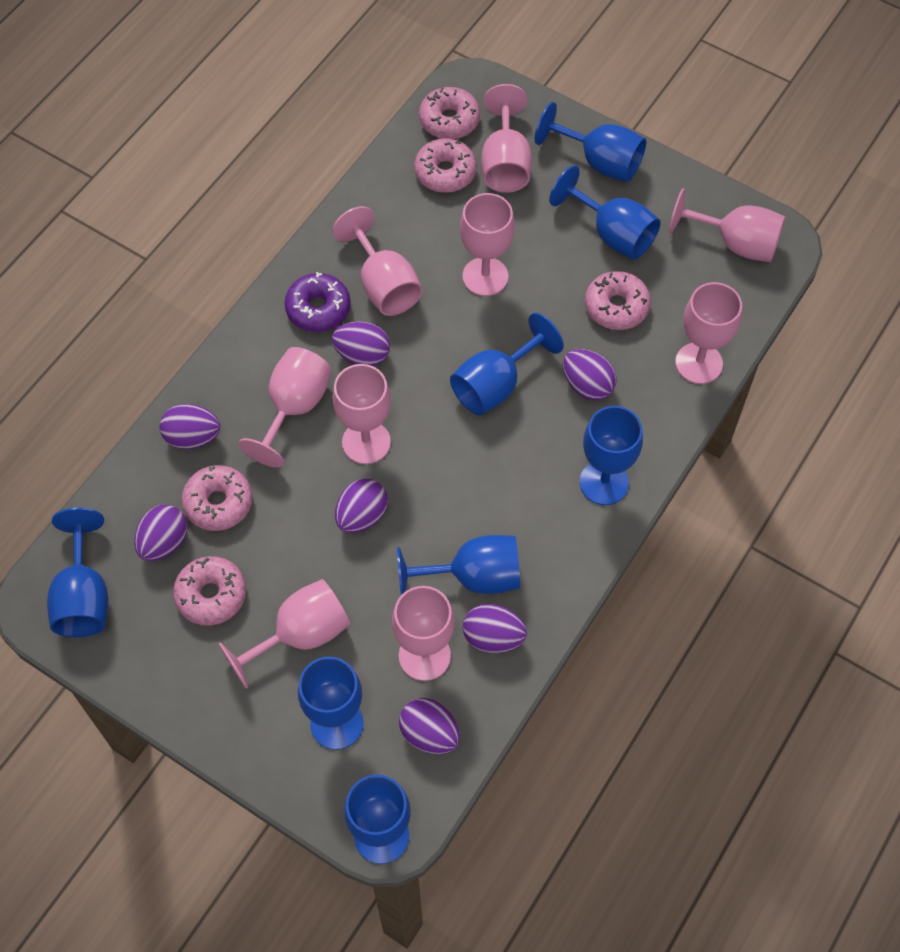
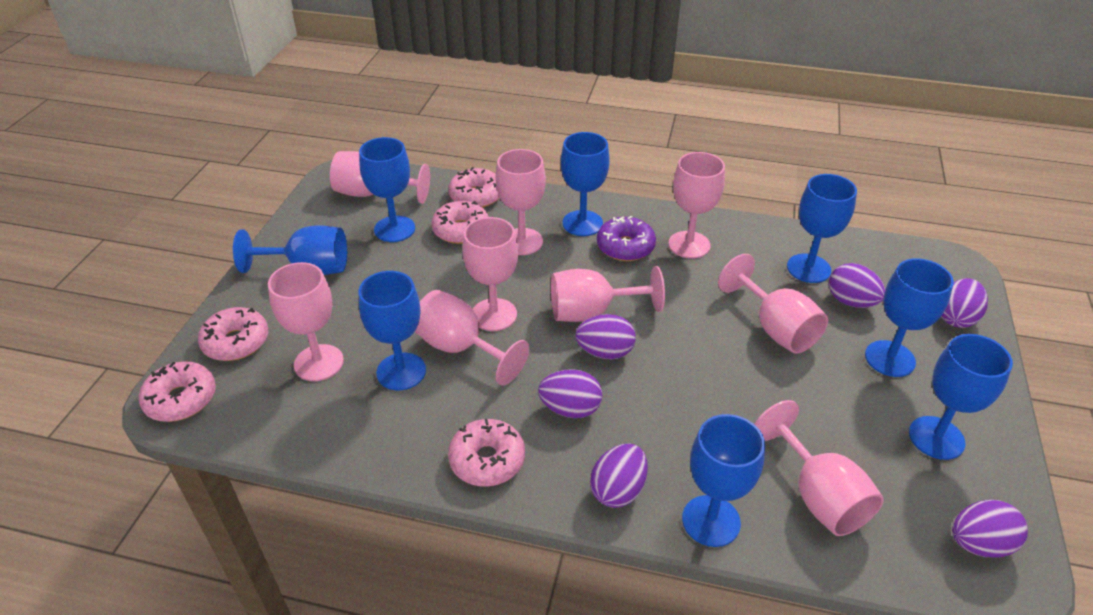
purple egg: [134,505,188,561] [159,404,220,449] [332,322,390,366] [335,479,388,533] [399,698,460,754] [463,604,527,653] [563,349,617,400] = 7 -> [538,369,602,418] [575,314,636,359] [590,444,648,508] [829,263,885,308] [941,278,988,328] [952,500,1028,558] = 6

